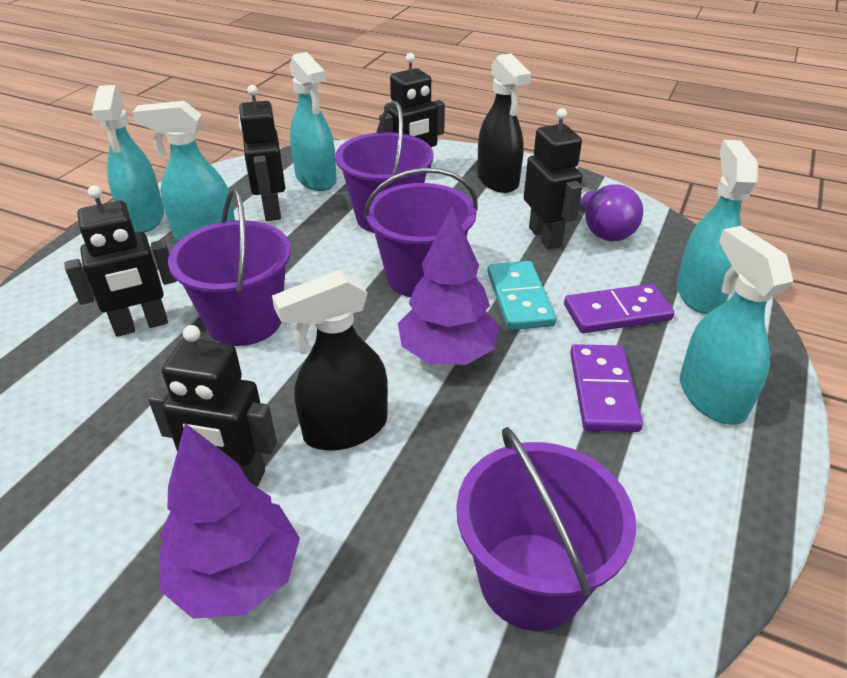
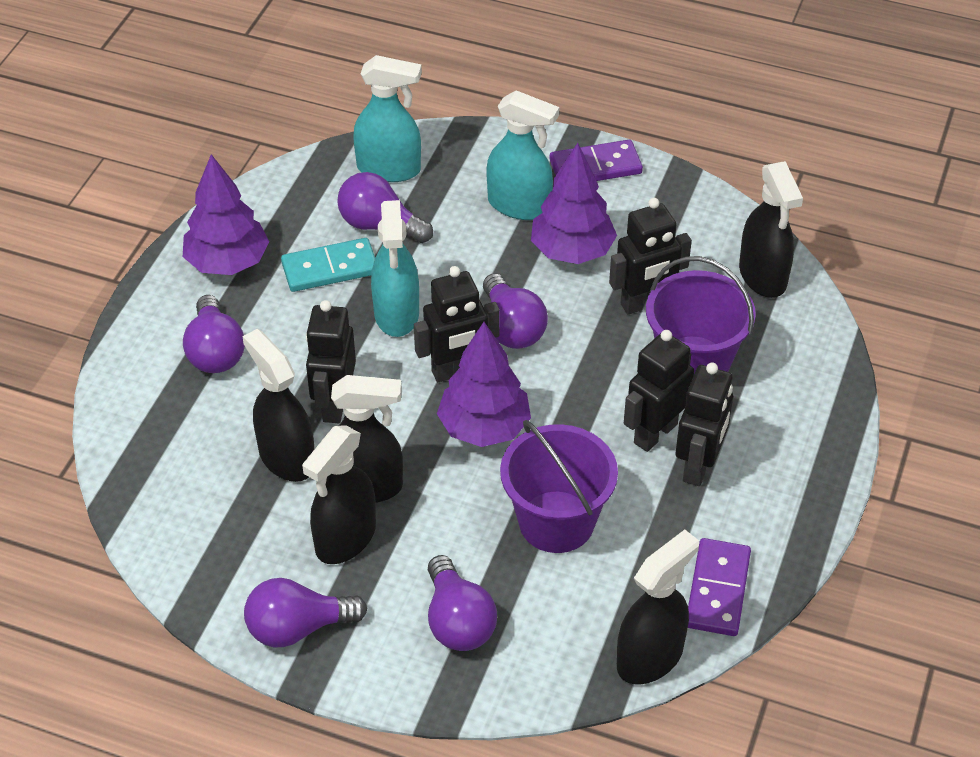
black spray bottle: [272,270,388,451] [477,53,531,193] = 2 -> [242,329,314,482] [302,425,376,564] [331,375,403,503] [617,530,699,685] [739,161,803,298] = 5
purple bucket: [168,189,291,346] [335,101,434,233] [364,168,478,297] [456,427,636,631] = 4 -> [500,420,618,553] [646,256,756,374] = 2
purple light bulb: [579,184,643,241] = 1 -> [183,295,245,373] [244,578,367,647] [337,172,433,243] [428,555,497,651] [483,273,548,349] = 5
purple tree: [159,423,300,619] [398,206,499,365] = 2 -> [183,154,269,275] [437,322,531,447] [531,143,617,264] = 3
turquoise spray bottle: [92,85,164,233] [132,101,235,241] [289,52,337,191] [677,140,758,314] [680,226,793,425] = 5 -> [353,55,422,182] [371,200,419,337] [486,90,559,220] = 3

